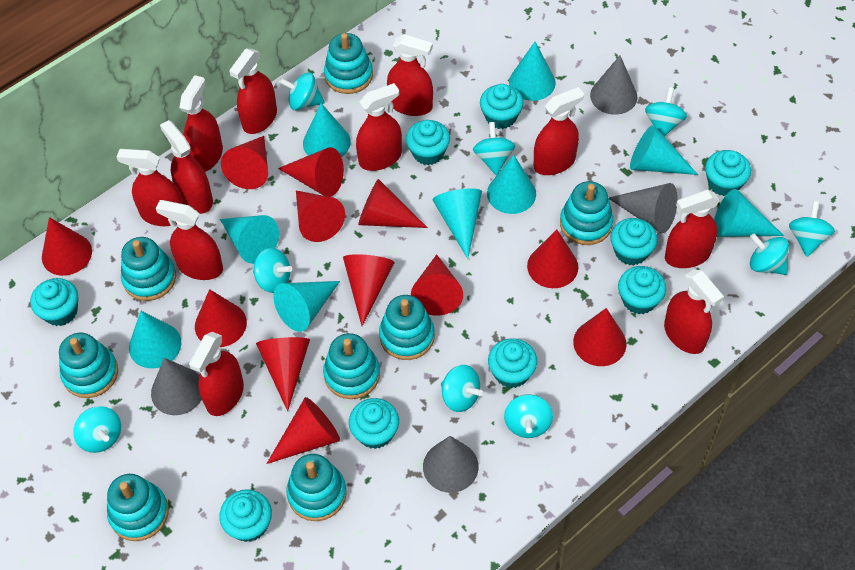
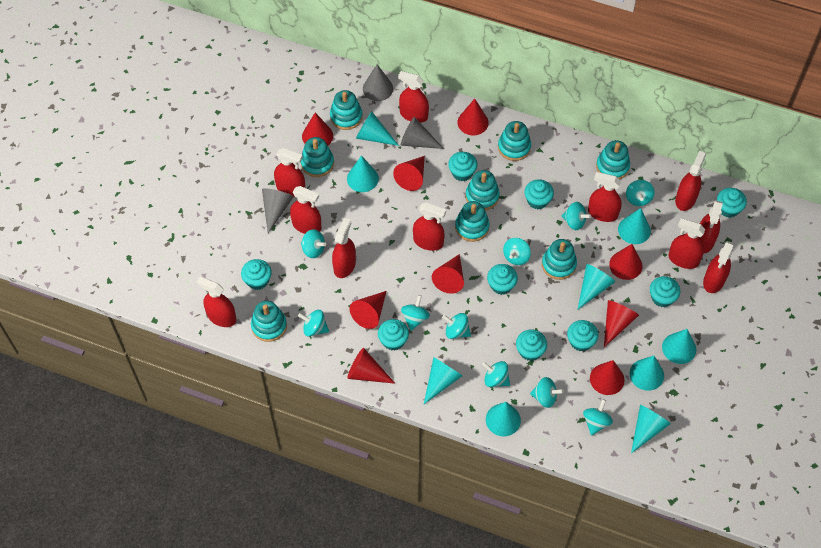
grey cone: [151,358,202,415] [423,436,479,493] [590,55,637,115] [609,183,678,233] = 4 -> [262,188,294,233] [363,64,393,101] [401,117,444,149] = 3
red cone: [42,217,92,276] [195,289,247,347] [221,136,268,189] [256,337,310,411] [266,397,340,464] [278,147,344,197] [296,191,345,242] [343,254,394,326] [358,179,428,228] [411,254,463,316] [527,230,578,288] [573,308,626,366] = 12 -> [302,113,333,145] [347,348,395,384] [350,291,386,329] [393,156,425,191] [432,254,464,294] [458,99,489,135] [590,360,625,395] [604,300,639,347] [609,244,642,280] = 9
turquoise spinning top: [73,406,121,453] [253,248,292,293] [279,73,325,110] [441,365,483,412] [473,122,515,176] [504,394,553,438] [645,87,687,137] [750,234,789,275] [789,201,835,257] = 9 -> [298,310,329,337] [301,229,326,258] [401,295,430,331] [442,313,471,339] [482,361,510,387] [503,238,531,265] [530,377,564,408] [562,202,591,230] [583,399,613,436] [626,180,654,206] = 10

